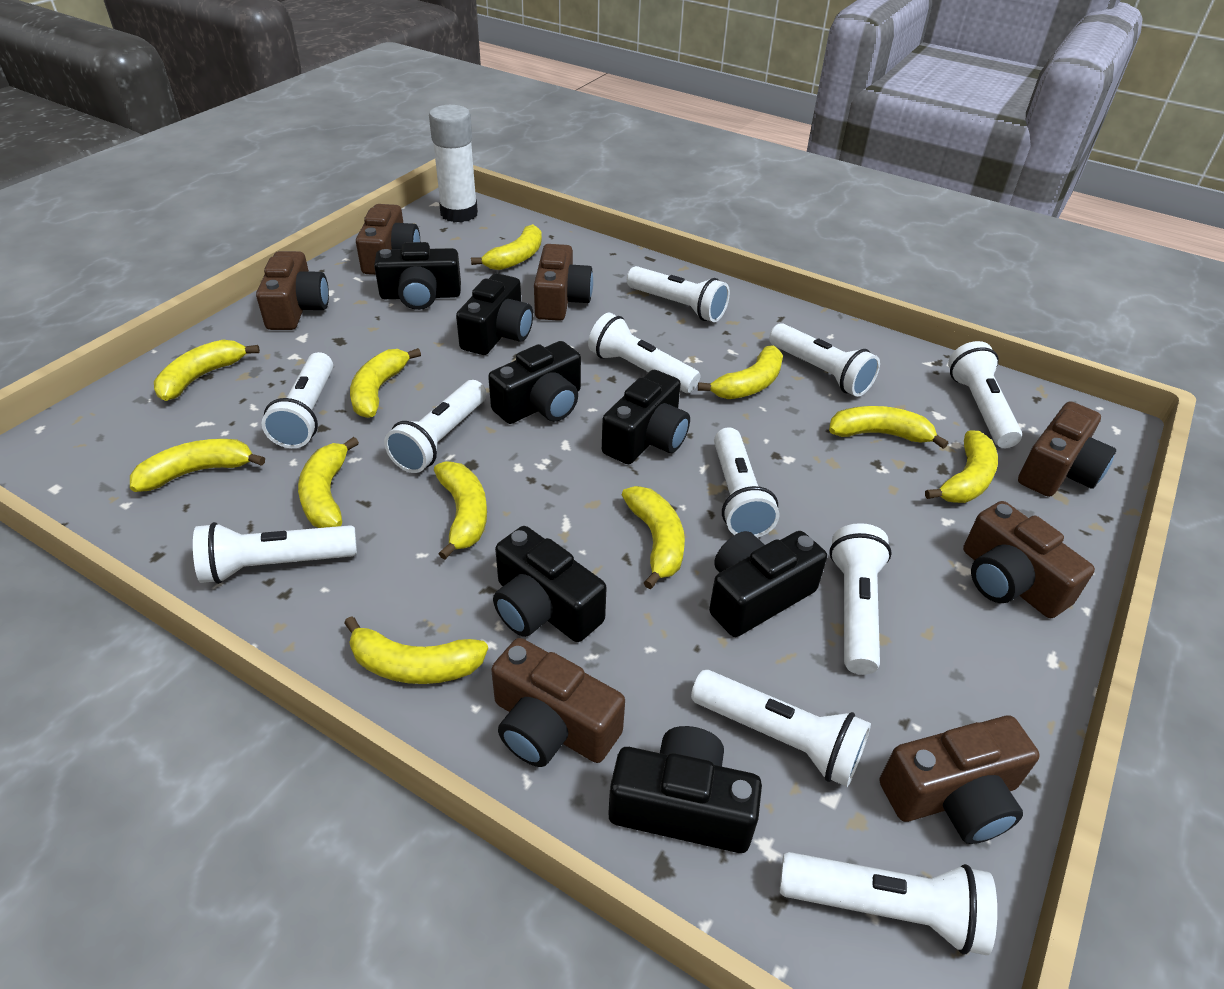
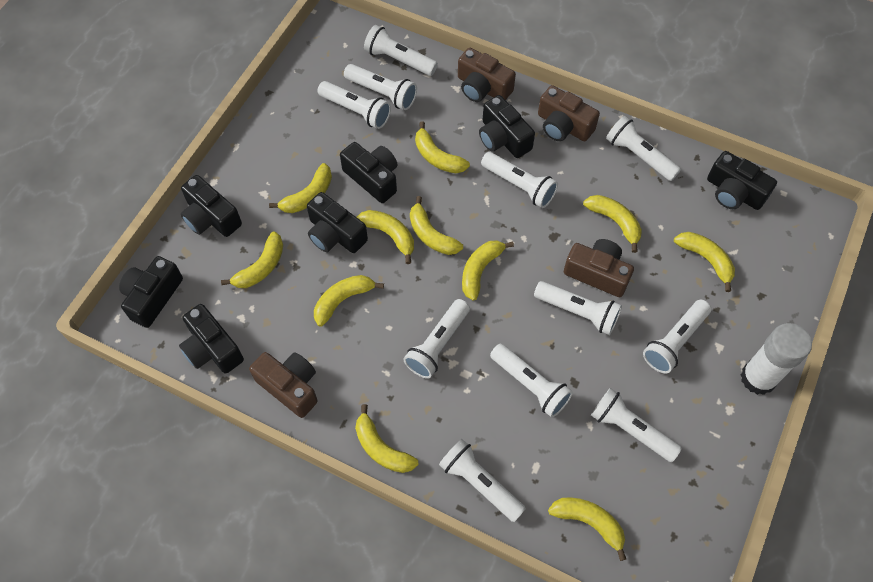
brown camera: [256,251,329,330] [356,204,420,275] [491,638,625,767] [534,244,593,321] [880,716,1040,844] [963,501,1095,618] [1018,401,1116,497] = 7 -> [249,352,318,418] [458,48,516,102] [538,85,600,141] [564,239,634,297] = 4

